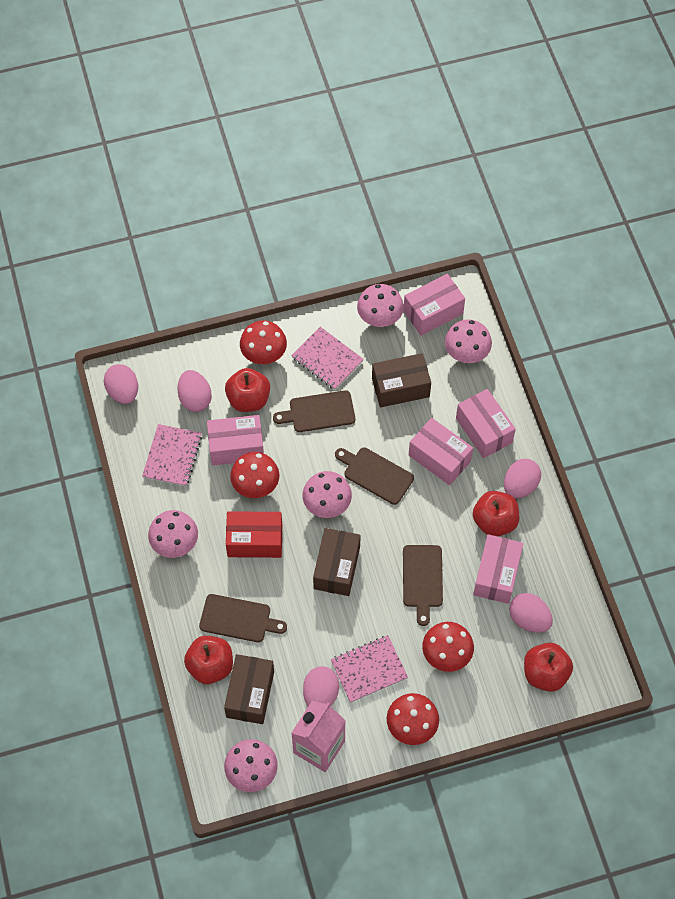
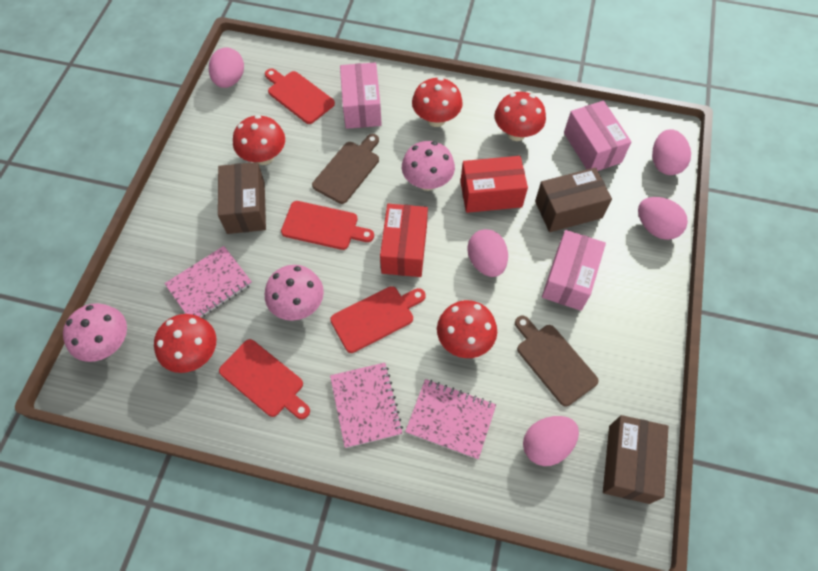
brown cutting board: [199,594,287,642] [273,390,355,432] [335,448,414,505] [403,545,443,626] = 4 -> [312,134,379,204] [515,316,599,407] = 2
pink box: [207,415,264,465] [403,274,465,336] [409,418,473,485] [456,389,516,458] [473,534,523,604] = 5 -> [340,63,382,129] [542,230,606,311] [564,101,631,171] = 3
pink carton: [291,701,346,772] = 1 -> none = 0
pink mushroom: [148,510,198,558] [224,739,278,792] [302,471,352,518] [357,284,404,327] [445,319,492,363] = 5 -> [63,303,127,362] [265,265,324,321] [402,141,455,191] = 3
red apple: [184,636,233,684] [225,368,270,412] [473,491,519,536] [524,643,573,692] = 4 -> none = 0
red box: [226,511,282,558] = 1 -> [380,204,428,277] [460,156,528,213] = 2
red cutting board: none = 0 -> [219,339,310,419] [265,69,335,124] [281,201,374,250] [330,286,426,353] = 4
red mushroom: [230,452,279,498] [240,321,287,364] [387,693,439,745] [422,622,474,672] = 4 -> [154,314,216,373] [233,115,285,165] [412,77,463,127] [437,300,497,358] [495,92,546,141] = 5

